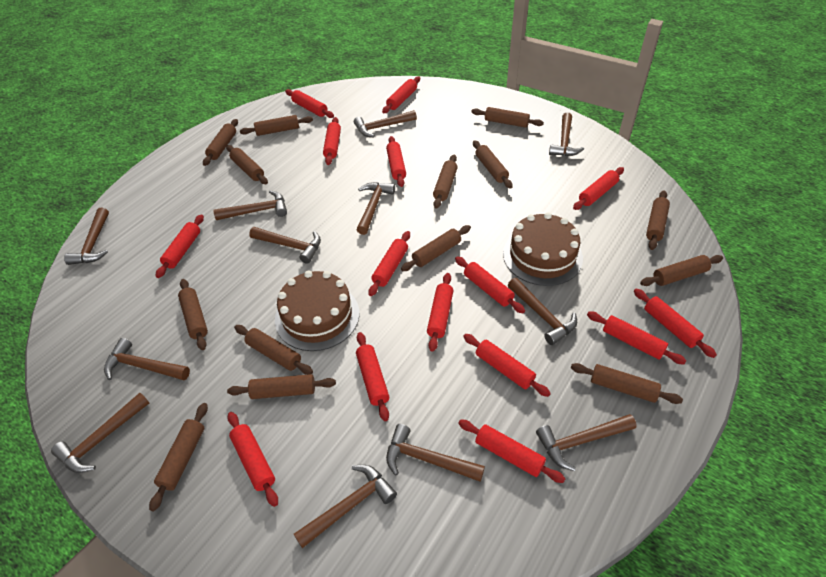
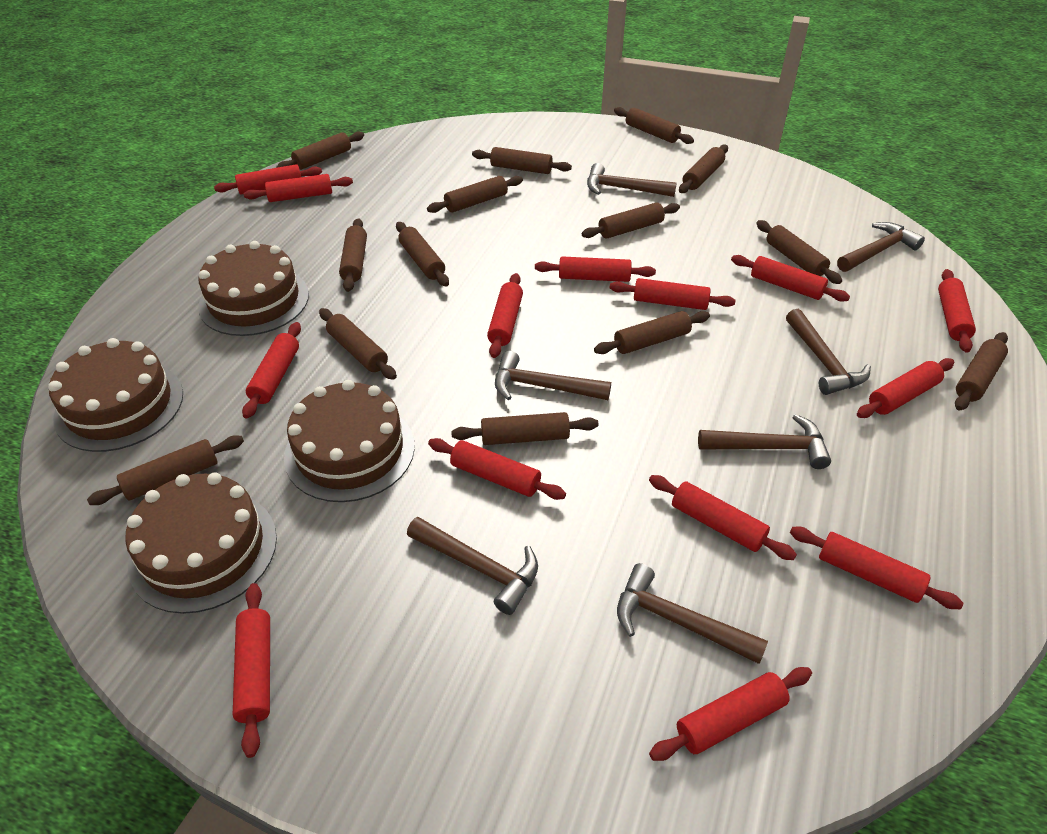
brown cake: [275,271,359,351] [503,212,583,286] = 2 -> [48,338,183,452] [125,472,277,614] [198,241,309,336] [284,380,415,502] = 4
brown hammer: [51,393,149,473] [64,208,109,265] [104,338,190,380] [214,190,287,220] [249,227,321,264] [294,465,397,548] [354,110,417,137] [357,182,395,235] [386,424,485,482] [508,278,577,345] [536,414,637,471] [549,112,584,156] = 12 -> [407,517,538,615] [495,351,611,400] [587,163,677,197] [617,563,768,664] [698,414,831,469] [786,309,871,395] [837,222,925,272] = 7
red rolling pin: [156,214,204,278] [227,412,278,507] [285,89,334,118] [323,117,341,165] [356,332,389,421] [368,231,410,296] [382,76,420,113] [386,136,406,187] [427,273,453,352] [455,256,525,313] [458,420,565,483] [463,334,551,397] [573,167,624,210] [587,312,686,364] [634,289,717,358] = 15 -> [214,164,322,195] [233,583,270,758] [242,322,301,419] [243,174,353,202] [428,438,566,500] [487,273,523,358] [535,257,656,282] [610,278,736,310] [649,475,797,560] [649,667,812,761] [731,255,850,302] [790,527,963,609] [857,358,954,418] [938,269,976,353] = 14

